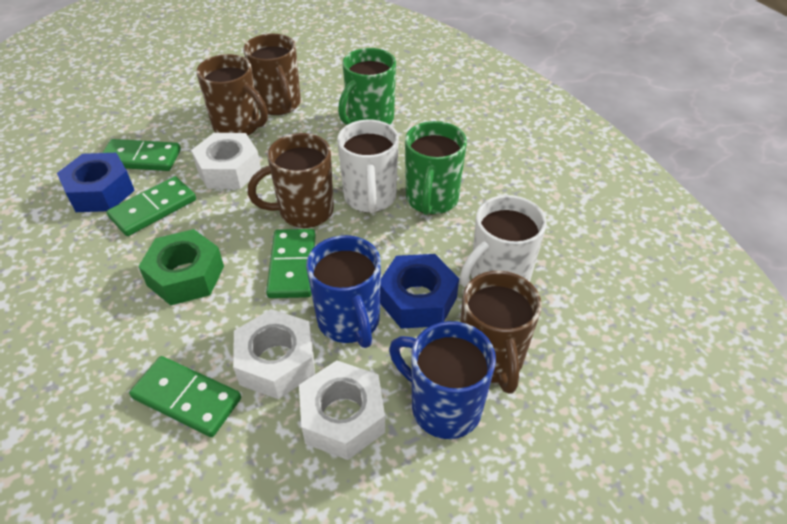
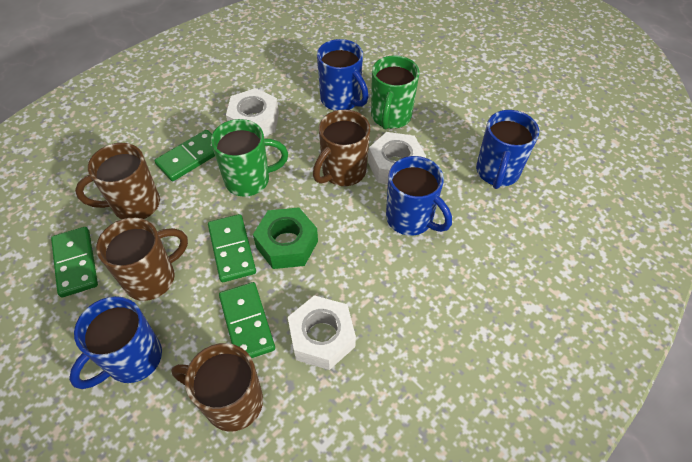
blue mug: [306,235,381,348] [389,321,496,439] = 2 -> [69,296,162,389] [317,39,369,111] [386,156,452,236] [476,110,539,189] = 4
blue nut: [57,153,135,212] [380,254,459,329] = 2 -> none = 0
white mug: [337,120,399,214] [460,195,547,287] = 2 -> none = 0

